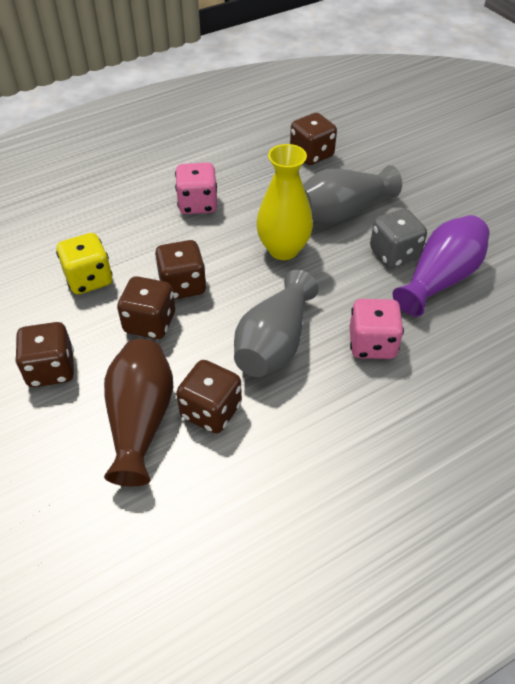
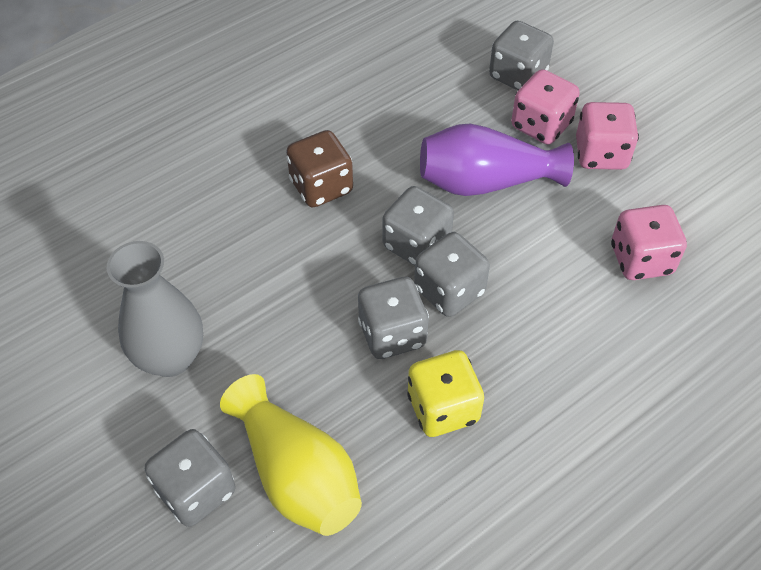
brown dice: [15,322,74,387] [117,276,175,339] [155,240,207,300] [176,360,242,434] [290,113,337,165] = 5 -> [286,130,353,207] = 1
brown vase: [104,339,173,486] = 1 -> none = 0
grey dice: [370,208,427,268] = 1 -> [145,429,236,527] [358,277,429,359] [382,186,454,266] [414,232,490,317] [489,21,554,90] = 5
grey vase: [234,270,318,377] [303,165,402,224] = 2 -> [107,241,203,377] = 1
pink dice: [175,162,217,214] [350,299,404,359] = 2 -> [511,69,580,145] [576,102,639,170] [611,205,687,280] = 3

